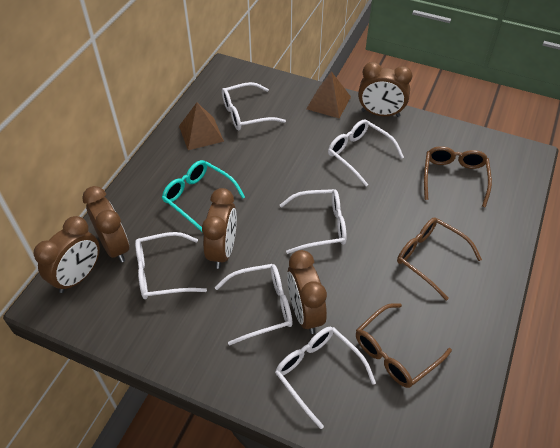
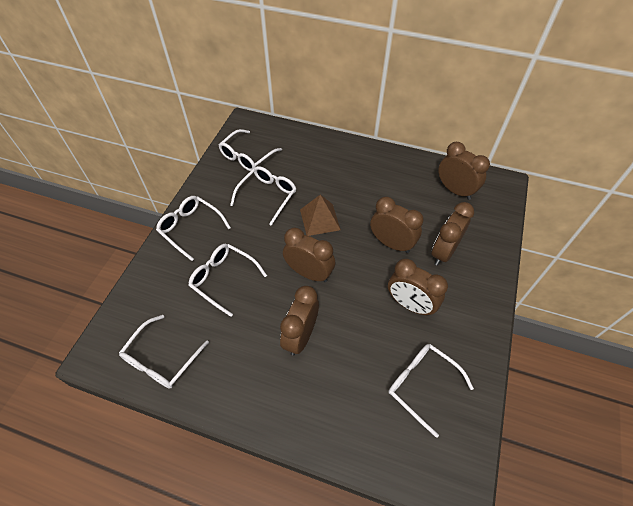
brown clock: [34,216,100,293] [82,186,129,263] [202,188,237,269] [287,250,327,334] [358,62,412,117] = 5 -> [280,286,319,356] [283,228,335,282] [370,197,423,253] [388,259,448,316] [431,202,474,266] [438,142,490,200] = 6
brown glasses: [356,303,452,388] [397,217,482,300] [424,146,492,207] = 3 -> none = 0
brown pyramid: [179,103,224,150] [306,71,351,118] = 2 -> [300,195,341,236] = 1
turquoise glasses: [162,160,245,233] = 1 -> none = 0

